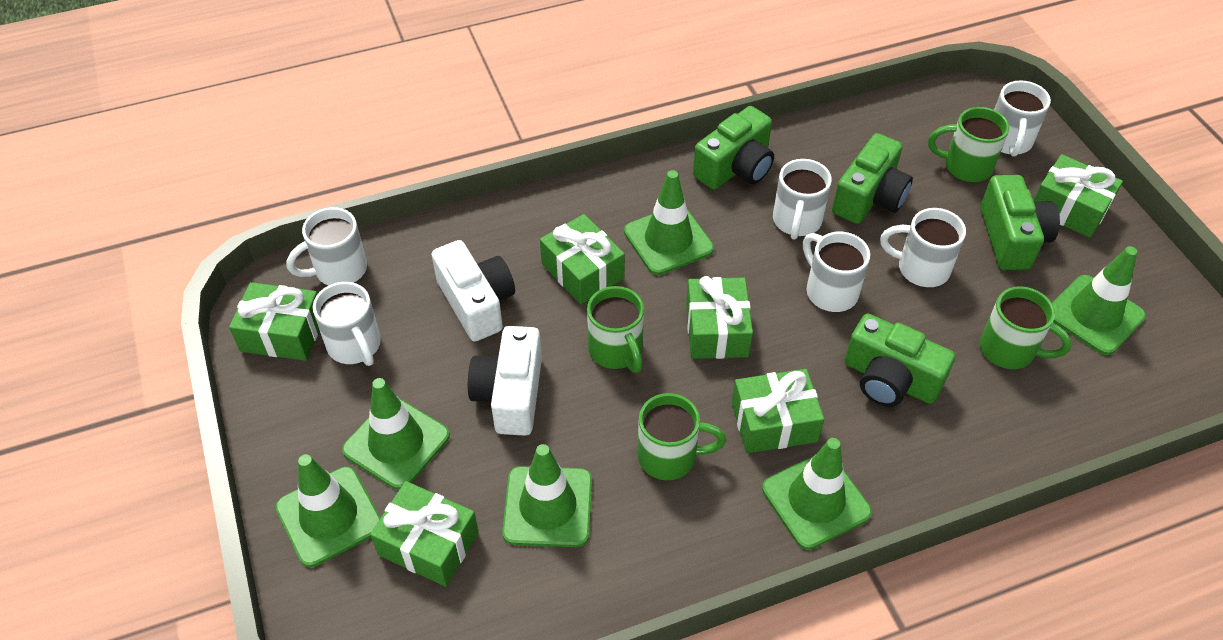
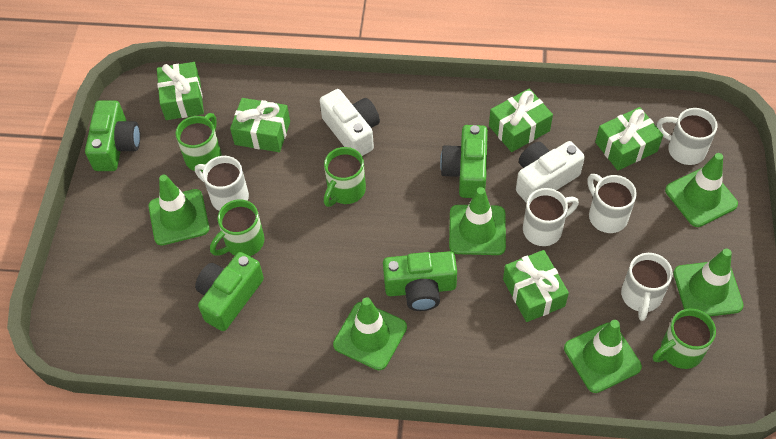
green gift: [229,282,319,361] [370,481,479,587] [540,214,625,304] [686,276,753,359] [732,369,824,453] [1034,154,1123,238] = 6 -> [157,62,204,120] [230,98,290,152] [489,89,553,152] [503,250,569,322] [595,107,663,171] = 5
white mug: [286,207,367,286] [313,282,381,366] [773,159,832,240] [803,232,870,312] [880,208,966,287] [994,80,1051,157] = 6 -> [195,156,249,211] [523,188,579,246] [587,174,637,233] [621,253,673,321] [657,108,717,165] = 5

